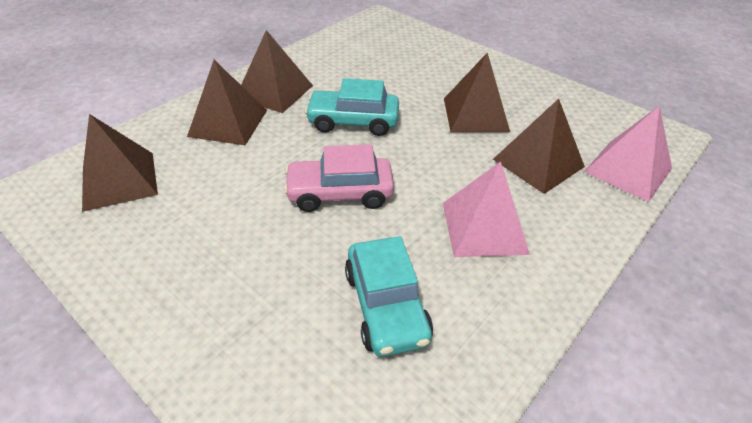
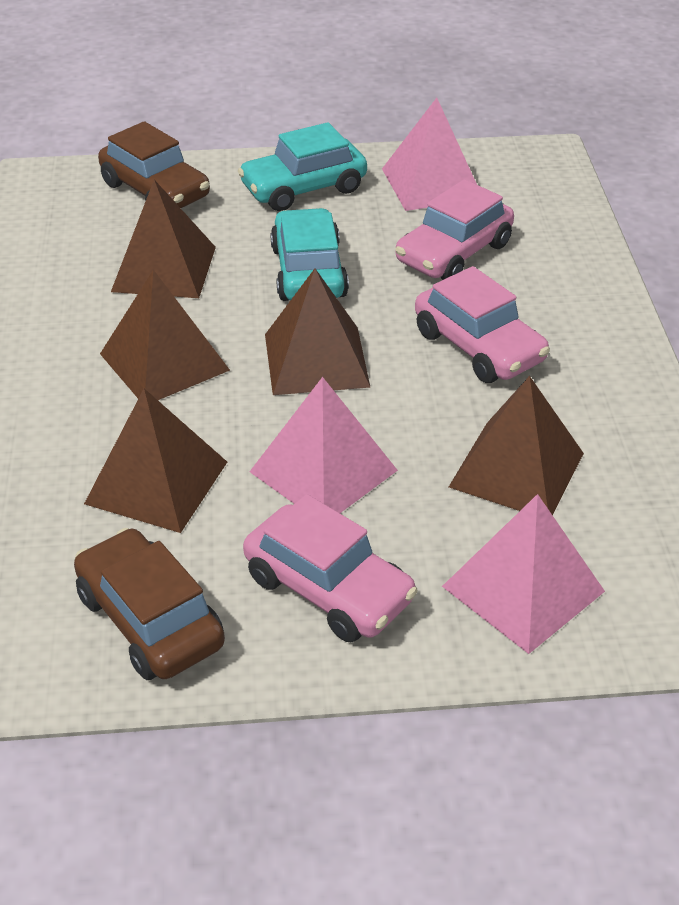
brown car: none = 0 -> [74,528,225,680] [98,121,210,208] = 2
pink car: [284,144,394,212] = 1 -> [243,494,418,642] [395,179,514,280] [415,266,550,383] = 3
pink pyramid: [443,162,530,257] [584,106,672,202] = 2 -> [250,377,398,513] [382,98,477,211] [442,494,605,654] = 3

